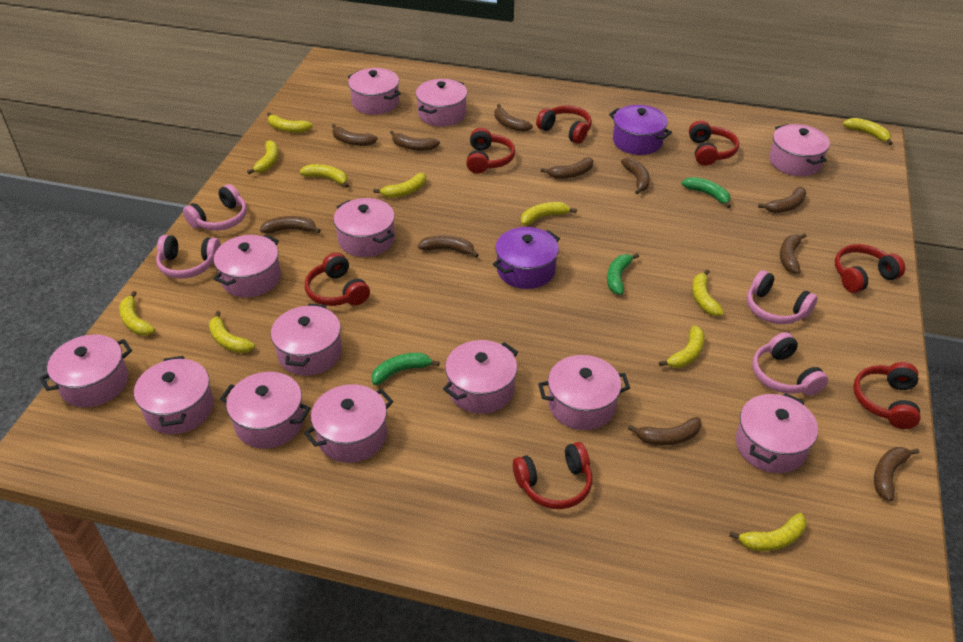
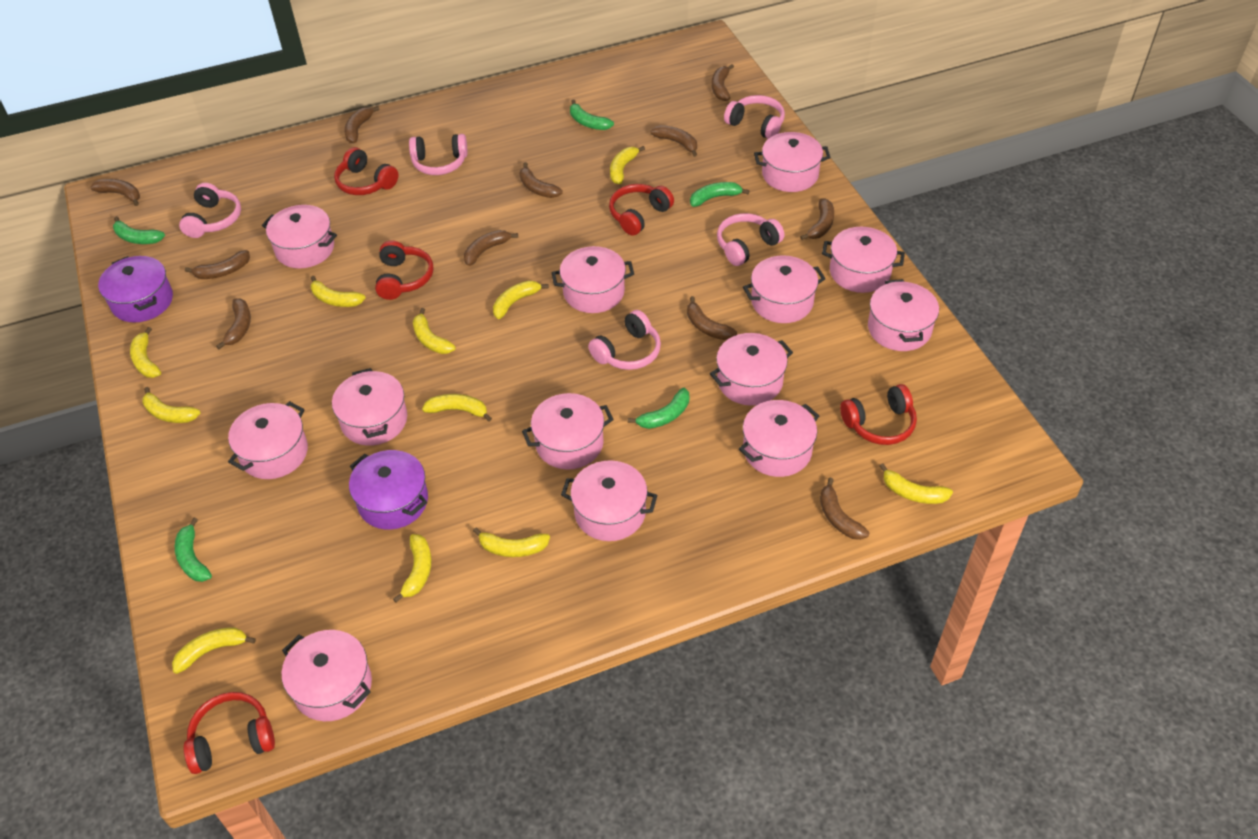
green banana: [371,353,440,385] [607,253,639,295] [682,177,731,208] = 3 -> [113,216,165,244] [175,518,212,582] [570,100,614,130] [628,388,689,429] [690,182,749,207] = 5
pink headphones: [156,235,221,279] [183,184,247,231] [747,270,818,324] [752,332,828,396] = 4 -> [179,183,241,238] [409,134,467,175] [588,310,661,370] [717,213,785,266] [724,95,785,139] = 5
red headphones: [305,252,370,306] [466,128,515,174] [513,442,592,509] [536,106,592,144] [689,120,739,166] [835,244,905,293] [853,362,921,429] = 7 -> [184,692,275,774] [334,147,398,195] [375,240,433,300] [609,184,674,236] [840,384,917,445] = 5

